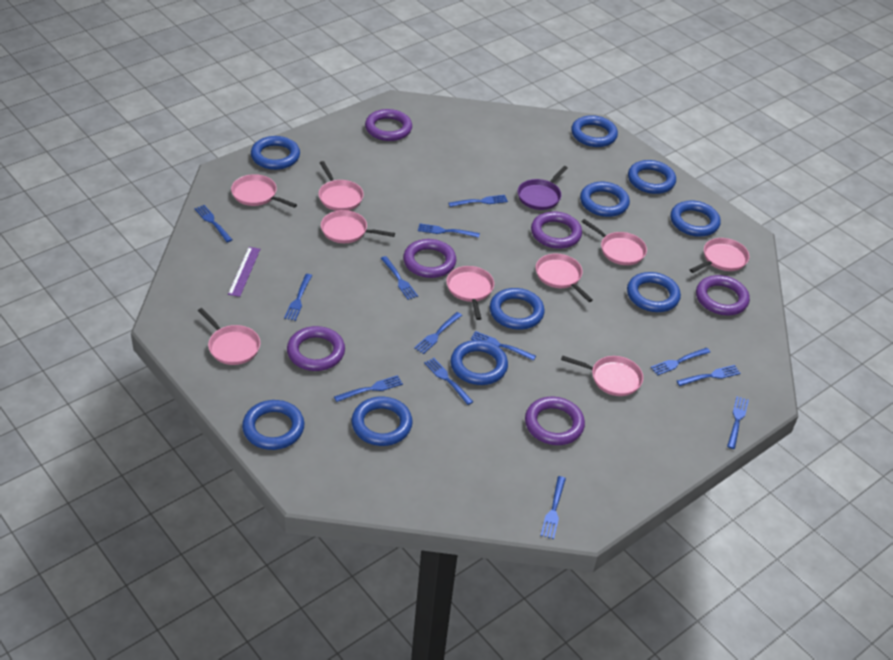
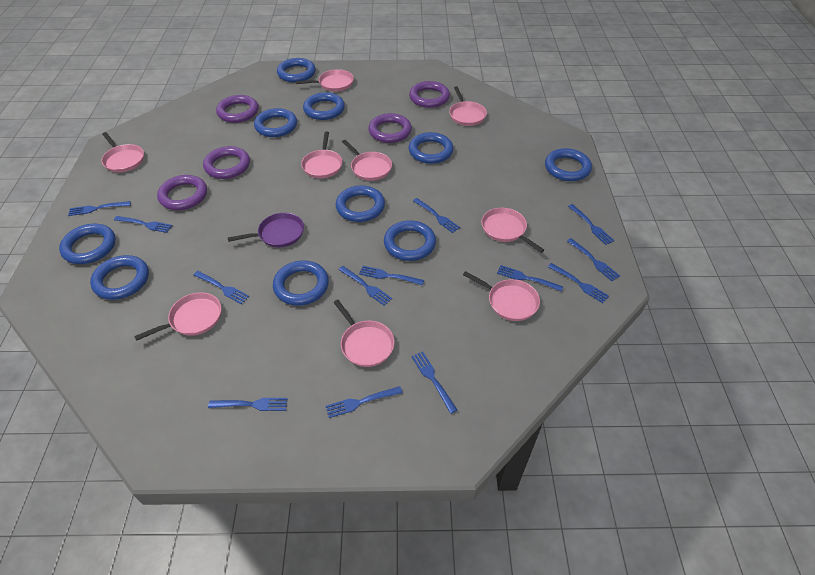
purple ring: [287,326,345,371] [365,109,412,141] [403,239,456,278] [525,397,585,445] [531,211,582,249] [696,275,750,315] = 6 -> [157,175,207,210] [203,146,250,179] [216,95,259,123] [368,113,412,143] [409,81,450,108] = 5
purple ruler: [228,247,260,297] = 1 -> none = 0

